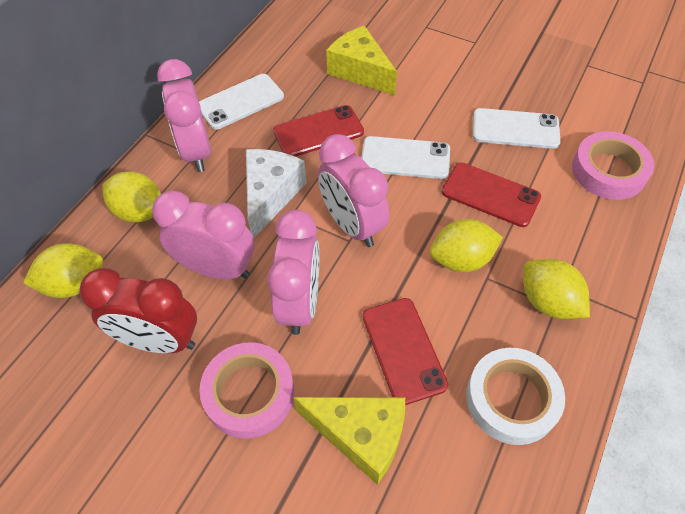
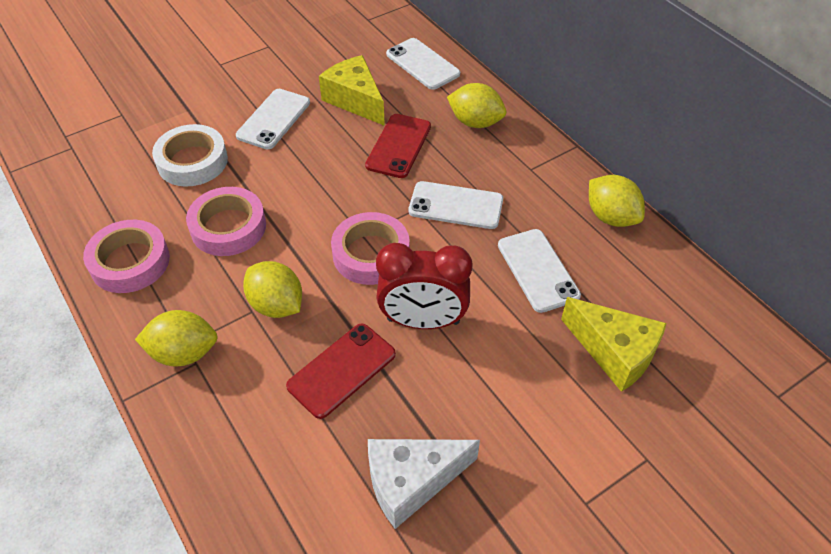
pink clock: [152,191,255,279] [157,59,211,172] [267,210,319,335] [318,134,389,247] = 4 -> none = 0
pink tape: [199,342,294,439] [572,131,654,200] = 2 -> [83,220,170,293] [186,187,266,256] [331,212,410,285] = 3
red phone: [273,105,364,157] [362,298,448,405] [442,162,541,227] = 3 -> [286,323,396,419] [365,114,431,178] = 2
white phone: [199,74,284,129] [361,136,450,179] [473,108,561,149] = 3 -> [236,89,310,149] [386,38,460,90] [408,181,503,229] [498,229,581,313] = 4

